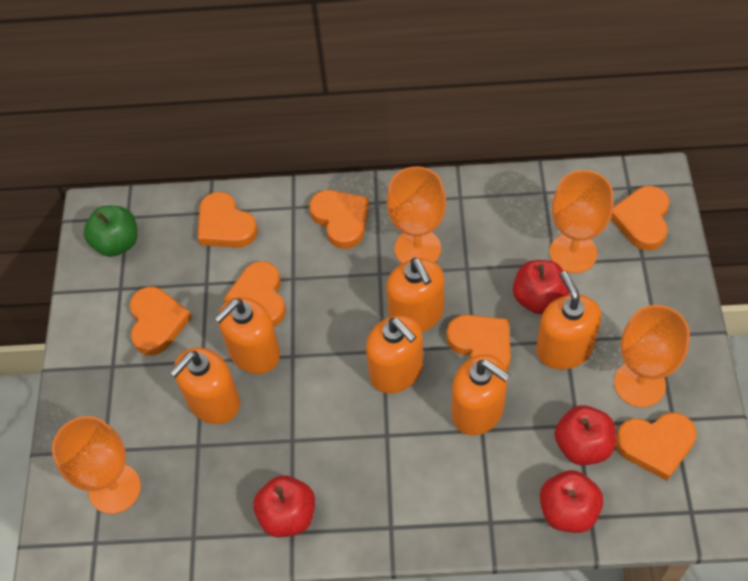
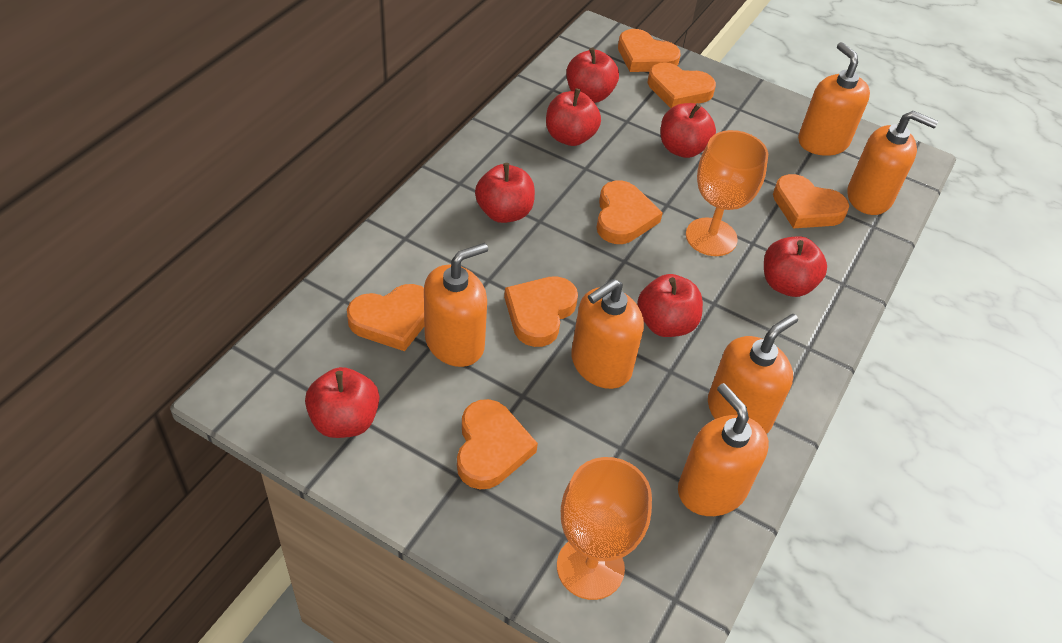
green apple: [84,206,138,257] = 1 -> none = 0
orange goblet: [52,416,141,514] [387,167,446,263] [550,170,614,273] [614,305,690,407] = 4 -> [557,457,652,600] [686,130,768,256] = 2
red apple: [253,475,315,537] [513,260,569,314] [540,470,603,533] [555,405,616,465] = 4 -> [305,367,379,438] [475,163,535,223] [546,88,601,146] [566,47,619,103] [637,274,703,337] [660,103,716,158] [764,236,827,297] = 7

